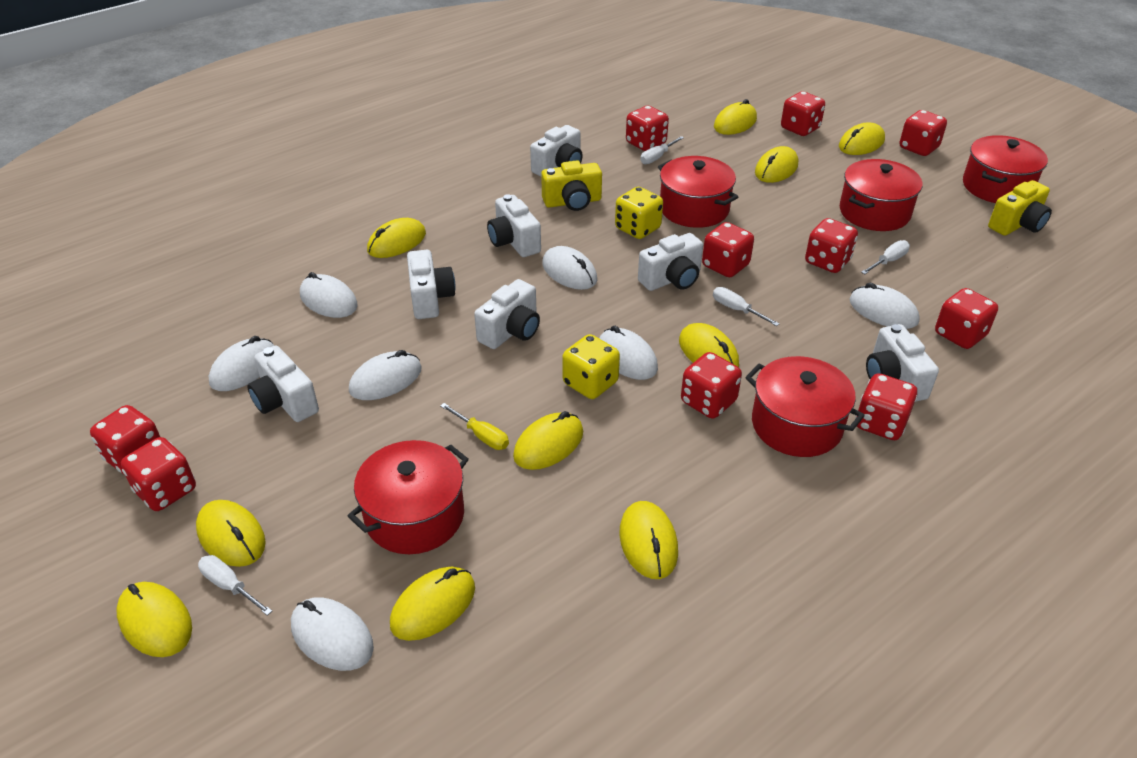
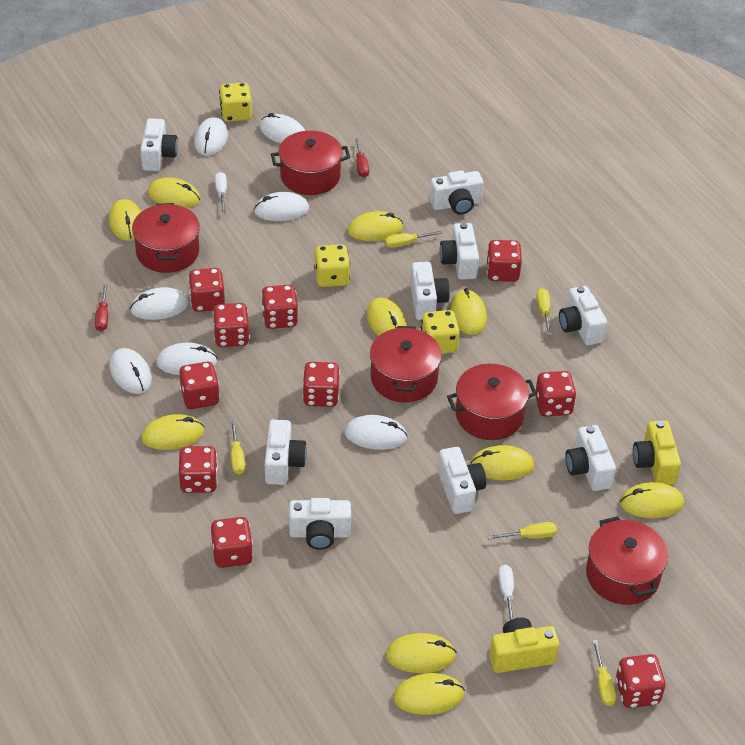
red screwdriver: none = 0 -> [95,284,108,331] [355,138,369,177] = 2
white camera: [247,345,319,422] [407,250,456,319] [474,279,540,349] [487,194,541,257] [530,125,583,177] [638,233,703,291] [866,324,939,401] = 7 -> [140,118,178,171] [265,419,307,485] [289,498,351,550] [410,262,450,320] [429,171,483,215] [438,447,486,514] [440,222,479,280] [559,286,607,345] [565,425,616,491] = 9
white screwdriver: [198,555,272,616] [640,136,684,164] [713,287,780,326] [861,240,910,274] = 4 -> [215,172,227,213] [498,565,514,620] = 2
yellow dice: [562,334,620,399] [615,187,663,239] = 2 -> [219,83,252,122] [314,244,350,287] [421,310,460,354] = 3
yellow screwdriver: [440,403,509,450] = 1 -> [231,421,246,475] [385,231,443,248] [488,522,557,539] [537,288,551,335] [592,640,616,706] = 5

